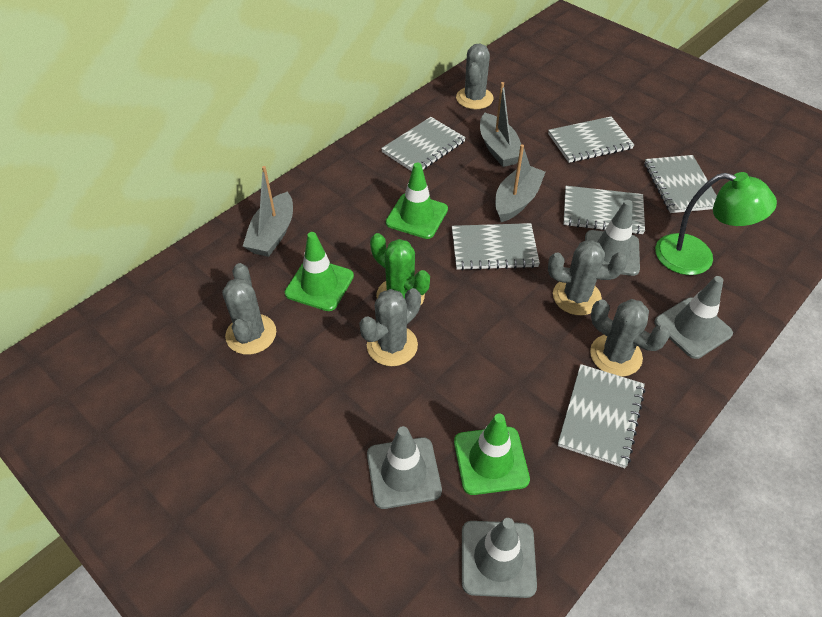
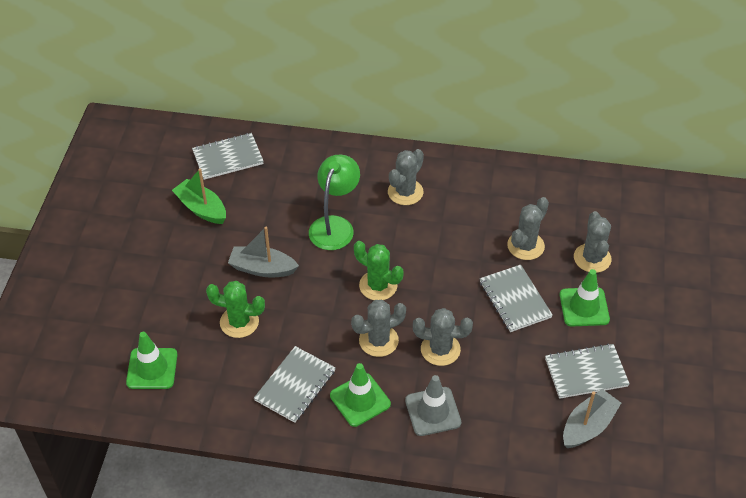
green boat: none = 0 -> [172,168,226,224] = 1
green cactus: [370,233,430,305] = 1 -> [206,281,265,338] [354,241,404,300] = 2
grey boat: [243,166,293,257] [480,82,521,167] [495,144,545,222] = 3 -> [228,227,299,277] [563,389,621,448] = 2
grey notebook: [381,117,466,171] [452,223,540,270] [548,117,634,163] [558,364,645,468] [563,186,645,235] [645,155,717,213] = 6 -> [192,133,264,180] [254,346,336,423] [480,265,553,332] [545,344,629,399] = 4
grey traffic cone: [367,426,442,509] [462,518,537,598] [585,200,640,276] [654,276,733,359] = 4 -> [405,375,461,436] = 1

